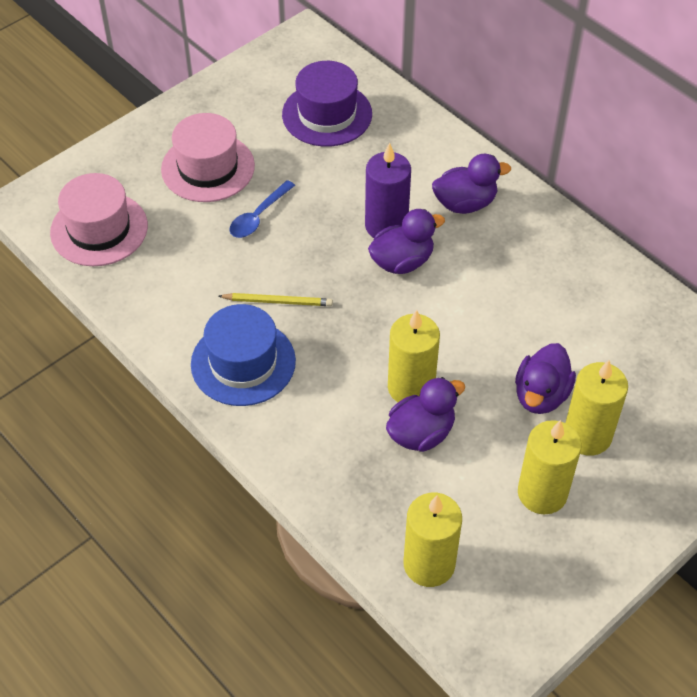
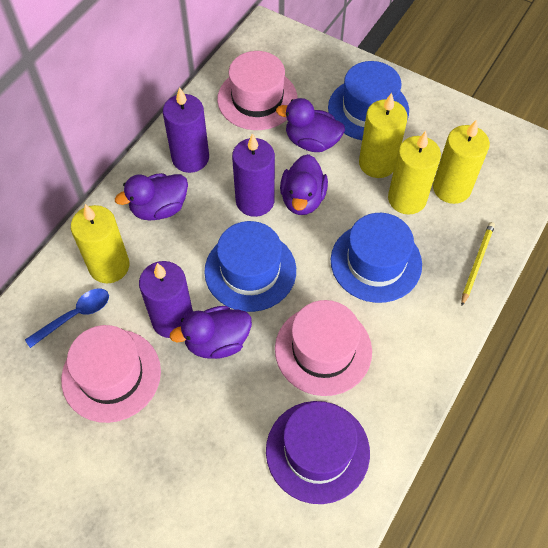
blue hat: [191,304,296,406] = 1 -> [204,221,296,312] [328,61,409,140] [331,213,422,303] = 3
pink hat: [50,173,148,266] [161,113,255,202] = 2 -> [61,325,161,423] [217,51,298,130] [275,300,372,396] = 3
purple candle: [365,143,411,238] = 1 -> [139,261,193,338] [163,87,209,173] [232,133,275,217] = 3

